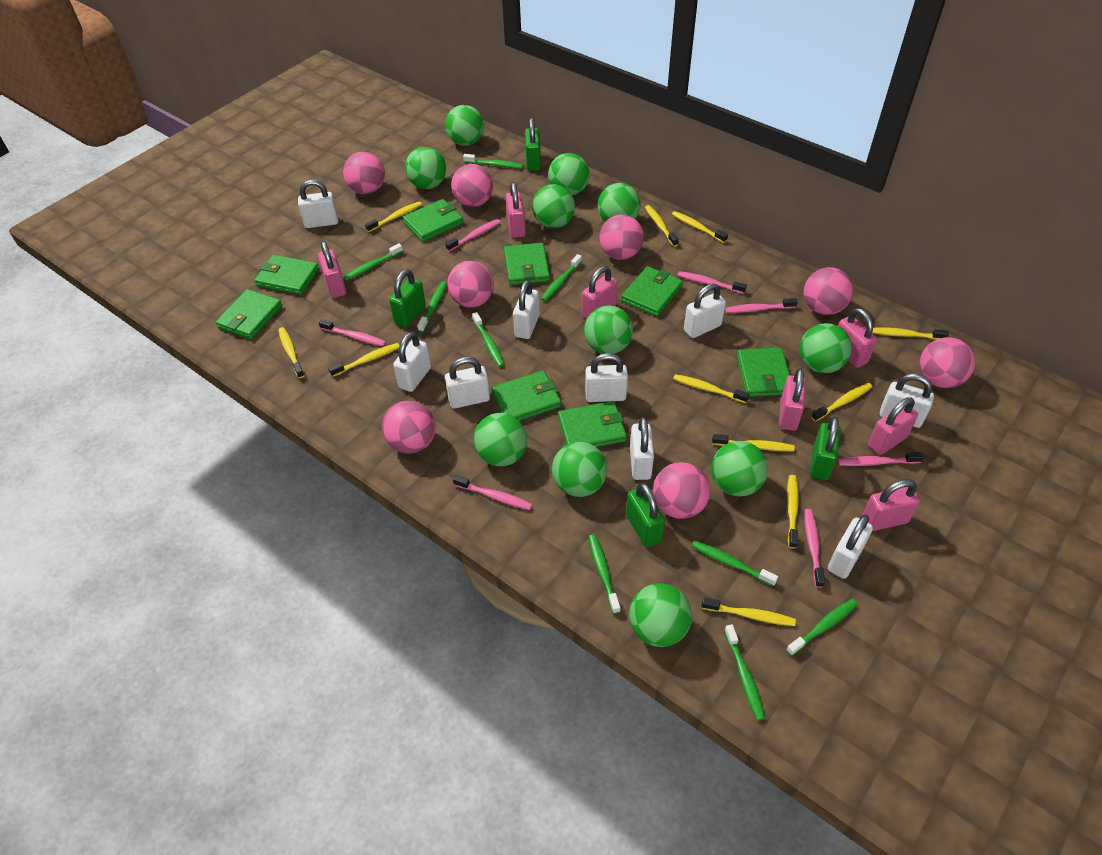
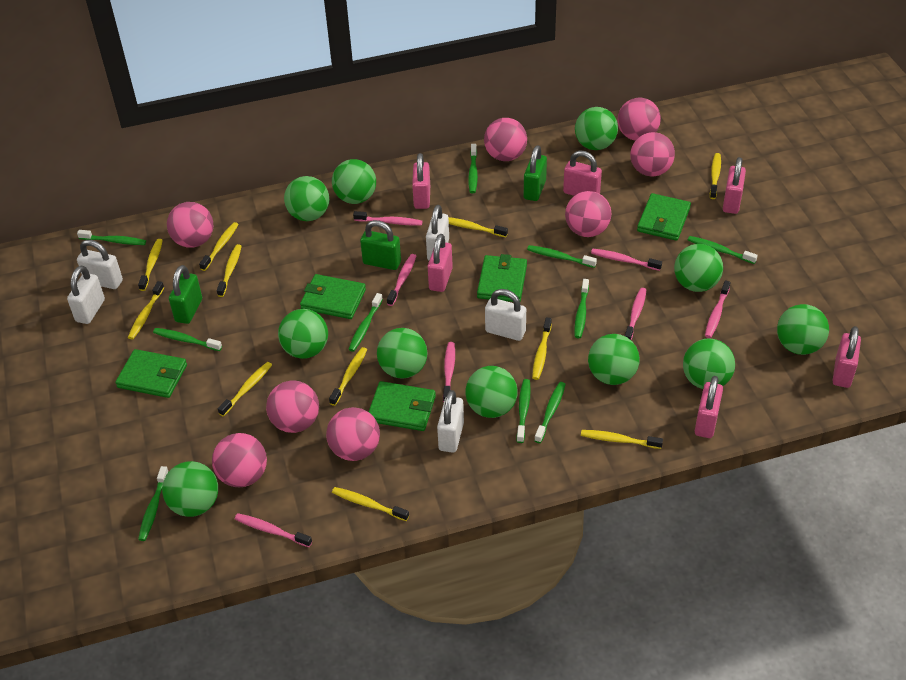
green padlock: [389,269,426,327] [525,118,541,171] [626,483,665,547] [810,417,840,480] = 4 -> [169,265,202,324] [360,220,401,270] [524,145,547,201] = 3
green toothbrush: [343,243,403,281] [417,282,447,332] [463,154,523,169] [472,312,505,367] [541,254,582,301] [588,534,621,614] [692,540,778,586] [724,624,765,721] [786,599,858,656] = 9 -> [77,230,146,245] [138,466,169,541] [153,328,222,351] [348,293,383,352] [468,144,478,193] [516,379,531,443] [527,245,597,268] [534,382,566,443] [574,279,589,338] [688,236,758,264] = 10
green wallet: [215,289,282,339] [254,255,319,295] [403,199,464,242] [491,370,561,421] [504,243,550,285] [558,401,627,447] [621,266,683,316] [737,348,790,397] = 8 -> [115,349,187,398] [300,274,366,319] [369,381,436,431] [477,254,527,302] [637,193,691,241] = 5
pink padlock: [318,241,346,298] [506,182,526,238] [582,266,618,319] [779,368,806,431] [838,308,877,368] [862,479,920,531] [868,397,918,455] = 7 -> [412,153,430,209] [428,234,453,292] [563,151,602,196] [695,376,723,438] [723,157,746,214] [833,326,861,388] = 6
white padlock: [298,180,338,228] [393,332,431,392] [445,357,490,409] [513,280,540,339] [585,353,628,402] [630,417,654,480] [684,284,726,338] [828,514,873,579] [880,373,934,428] = 9 -> [67,266,105,324] [77,240,123,289] [426,205,449,260] [437,390,464,453] [485,289,526,341] = 5

